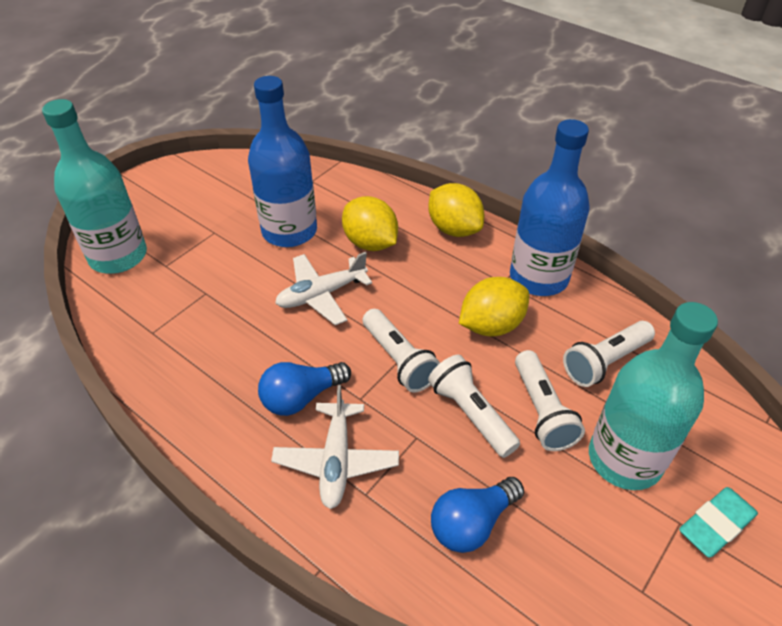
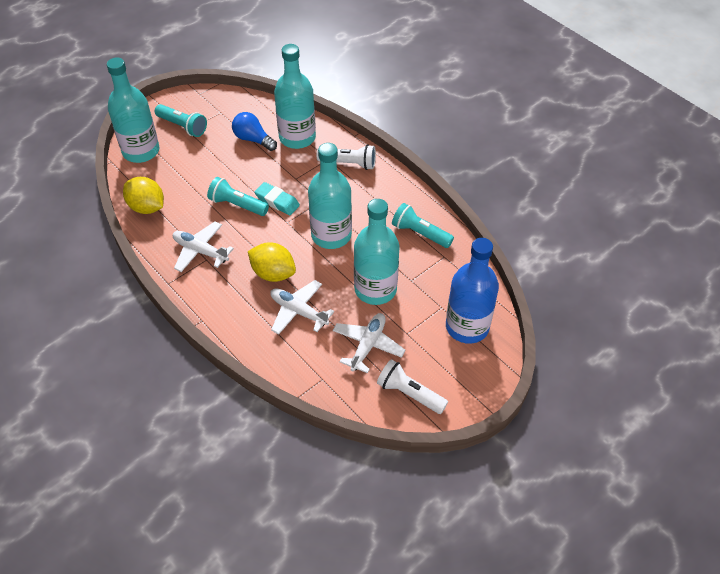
blue bottle: [248,76,317,247] [510,119,590,296] = 2 -> [446,238,499,344] = 1
blue light bulb: [258,362,351,416] [431,477,524,553] = 2 -> [232,112,277,151] = 1
turquoise bottle: [42,99,147,274] [589,302,718,490] = 2 -> [107,58,159,163] [274,44,316,149] [308,143,352,249] [354,199,400,305] = 4
turquoise flashlight: none = 0 -> [155,104,207,137] [207,177,269,216] [392,203,454,248] = 3
white flashlight: [363,309,440,392] [428,355,520,458] [515,350,585,451] [563,321,655,387] = 4 -> [317,144,376,170] [377,359,448,414] = 2
white plane: [271,385,399,509] [275,252,372,325] = 2 -> [173,221,234,272] [270,280,334,335] [333,313,405,373] = 3
yellow lemon: [342,196,398,251] [428,183,484,237] [459,277,529,337] = 3 -> [123,177,164,214] [248,242,296,282] = 2

